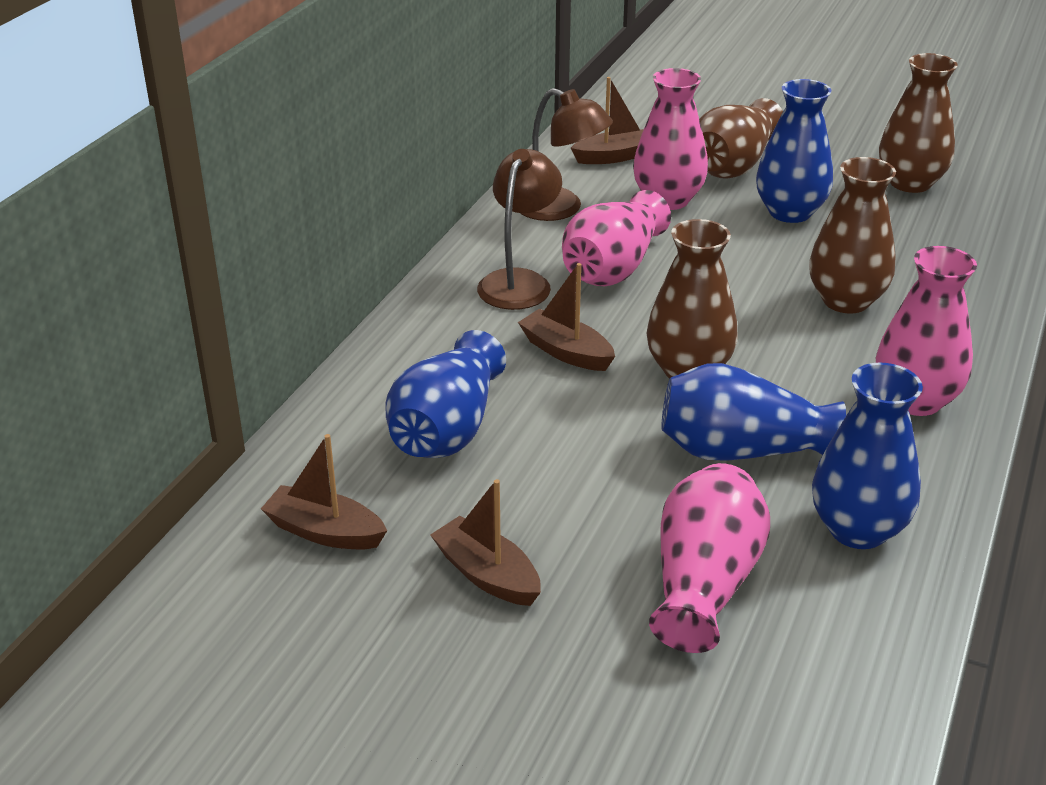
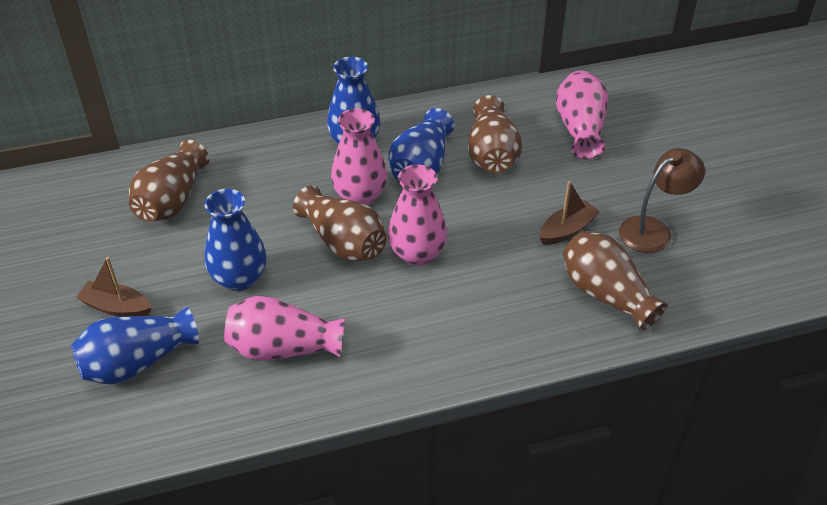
brown boat: [261,434,387,549] [430,479,541,606] [518,263,615,371] [571,77,644,164] = 4 -> [76,257,152,317] [540,181,600,245] = 2
brown lamp: [477,149,562,310] [520,88,613,221] = 2 -> [619,148,705,253] = 1

